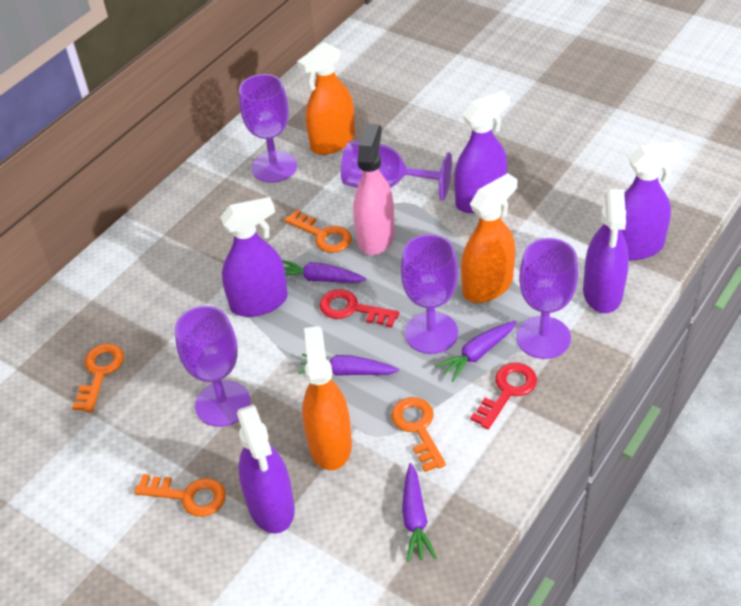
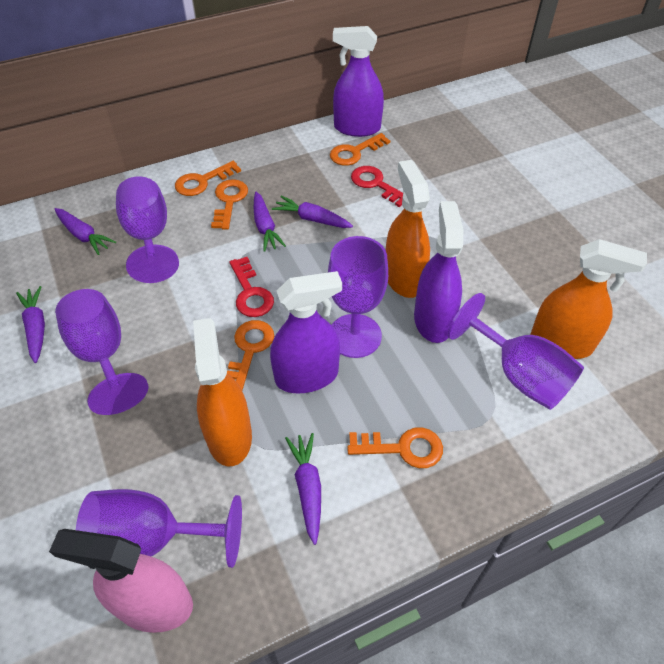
orange key: [72,344,124,412] [134,474,226,517] [284,209,352,253] [391,397,446,472] = 4 -> [175,161,241,196] [211,179,248,230] [227,320,274,390] [330,133,390,166] [347,427,443,468] = 5
purple carrot: [282,260,366,283] [298,354,399,376] [402,463,437,562] [435,321,517,381] = 4 -> [16,286,45,363] [55,208,116,255] [254,191,286,252] [272,196,353,228] [285,433,321,545] = 5
purple spray bottle: [220,197,288,317] [237,404,295,534] [454,91,510,213] [583,189,629,313] [621,142,684,260] = 5 -> [270,271,342,393] [333,26,384,137] [414,201,463,343] = 3

